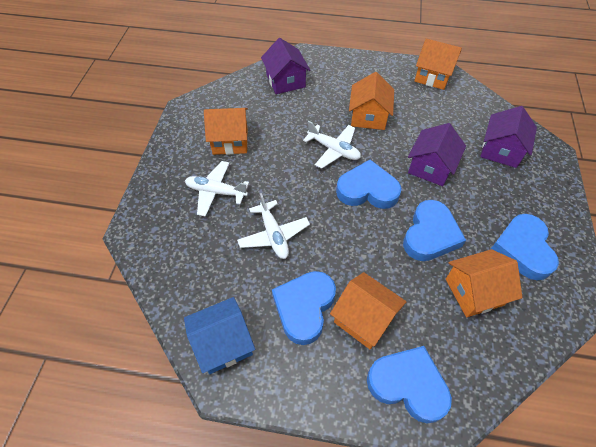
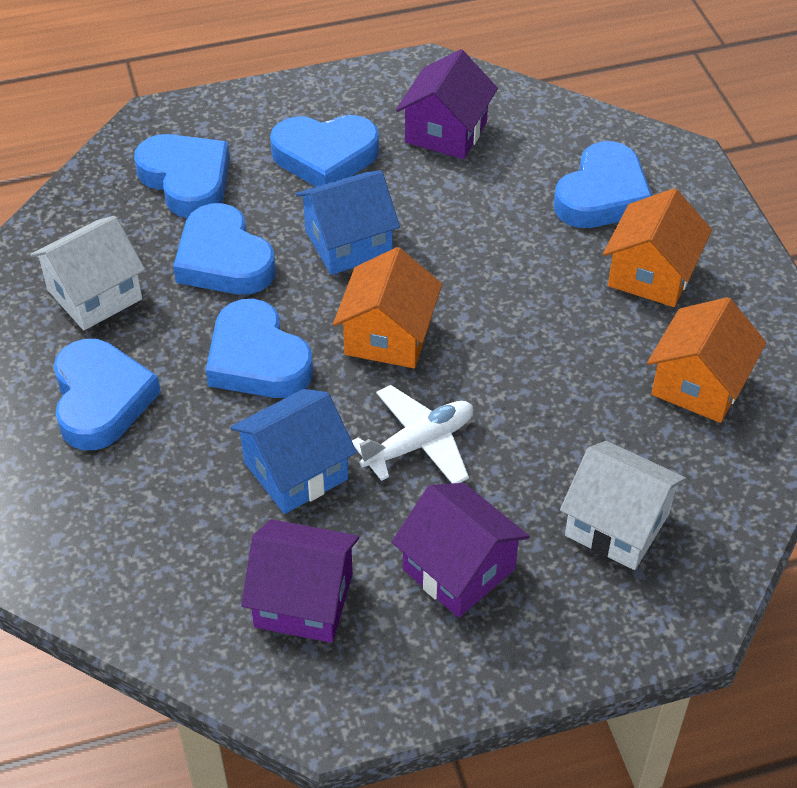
blue heart: [272,271,336,345] [336,160,401,209] [367,346,452,424] [403,200,466,261] [491,214,559,281] = 5 -> [53,339,161,450] [134,134,230,218] [173,203,276,295] [206,299,313,398] [270,115,379,187] [554,141,652,228] = 6
blue house: [184,297,255,374] = 1 -> [230,389,357,514] [296,170,400,275] = 2
orange house: [204,108,248,155] [330,272,406,349] [349,72,394,130] [415,39,462,90] [446,249,523,317] = 5 -> [333,247,442,368] [603,188,712,307] [647,297,766,423] = 3
white house: none = 0 -> [30,216,145,330] [560,441,686,570] = 2
white plane: [185,161,249,217] [237,193,310,259] [303,121,361,169] = 3 -> [352,385,473,483] = 1

